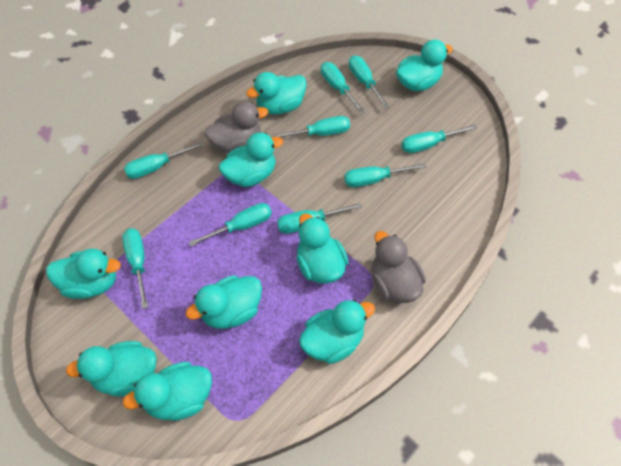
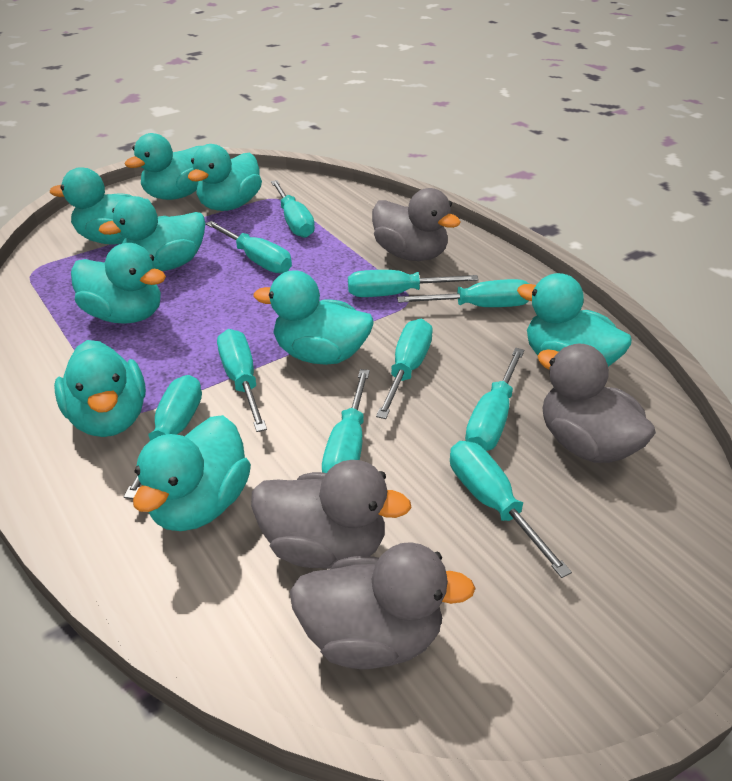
grey duck: [204,101,268,153] [372,231,426,303] = 2 -> [251,460,412,569] [290,542,475,669] [372,188,461,261] [538,344,656,463] = 4
turquoise screwdriver: [122,228,148,309] [124,142,203,179] [189,203,272,246] [272,116,350,137] [277,203,362,234] [321,62,366,114] [344,163,426,187] [349,56,390,109] [402,124,477,153] = 9 -> [124,375,202,499] [206,221,292,274] [217,329,267,432] [271,180,315,238] [322,369,370,473] [348,270,479,297] [376,319,433,419] [397,279,529,307] [450,441,572,578] [465,348,524,451] = 10

